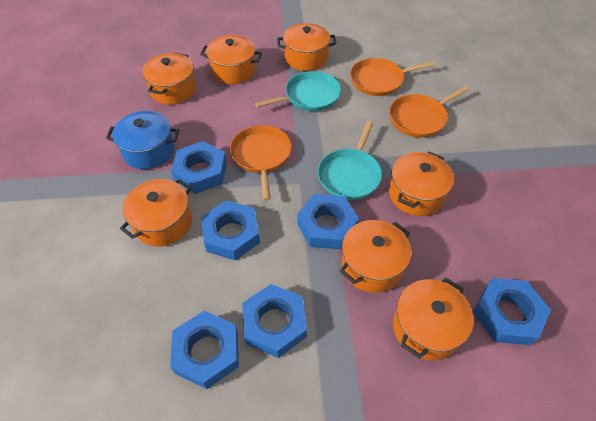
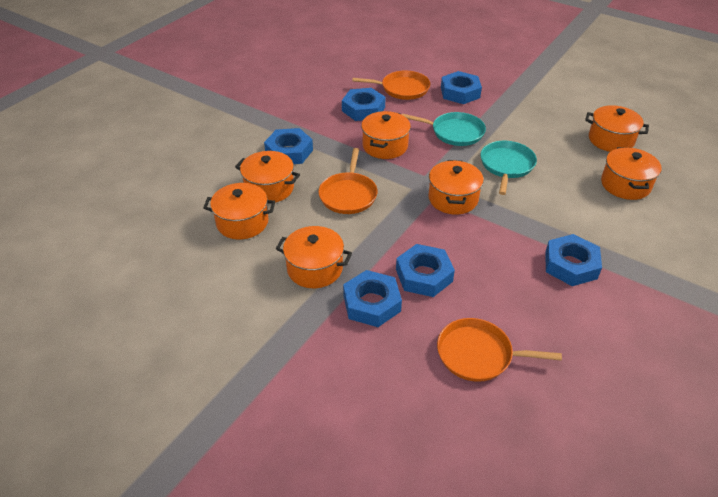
blue pot: [106,111,179,169] = 1 -> none = 0

